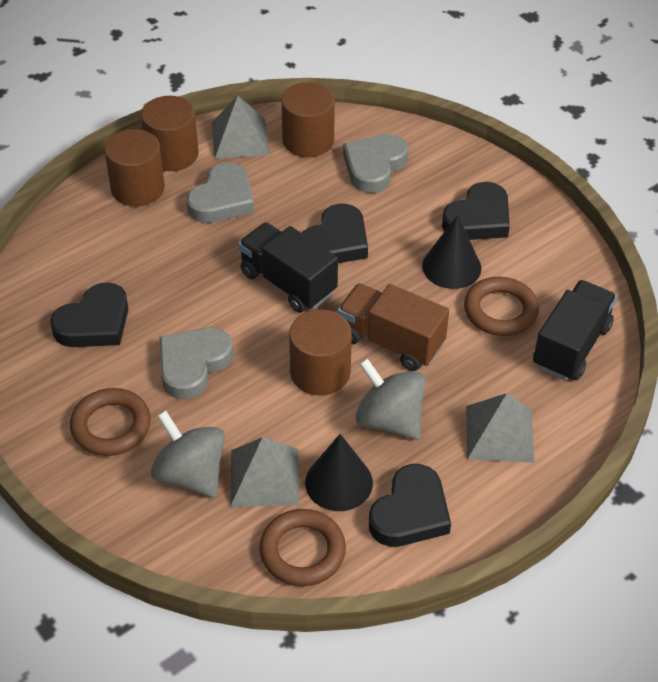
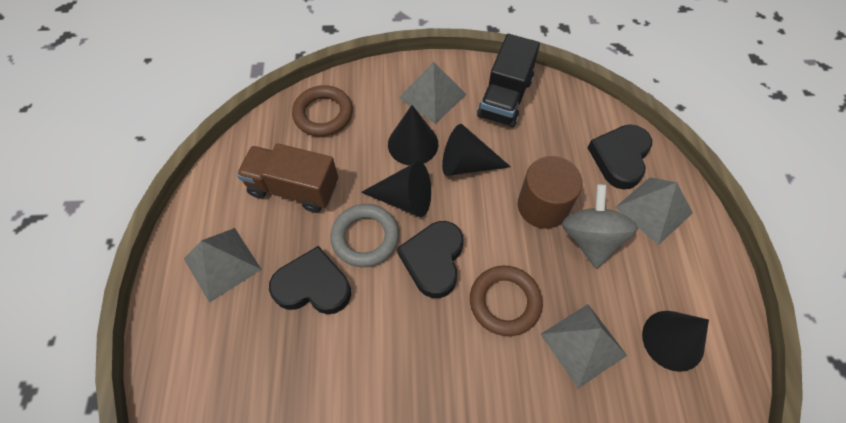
black cone: [305,434,373,511] [422,215,482,289] = 2 -> [361,161,431,217] [388,105,438,165] [442,124,511,176] [642,311,709,372] = 4
black heart: [50,282,128,347] [302,203,368,263] [369,464,451,547] [442,182,510,240] = 4 -> [269,246,351,314] [397,221,464,298] [588,124,652,190] = 3
black truck: [238,222,338,313] [533,280,617,381] = 2 -> [477,34,540,127] = 1
brown cylinder: [104,129,165,206] [141,96,199,171] [281,82,335,157] [289,309,352,395] = 4 -> [518,156,583,229] = 1
brown ring: [70,388,151,456] [259,509,346,586] [464,277,539,336] = 3 -> [292,85,353,137] [470,265,543,336] = 2
grey heart: [159,328,233,399] [187,162,254,223] [343,134,408,193] = 3 -> none = 0
grey pyramid: [212,96,270,159] [230,437,299,507] [466,393,534,463] = 3 -> [184,228,262,303] [399,62,467,124] [540,304,627,388] [615,177,693,245] = 4
grey ring: none = 0 -> [330,204,399,267] = 1
grey spinning top: [151,410,225,498] [356,358,425,440] = 2 -> [562,184,638,269] = 1

